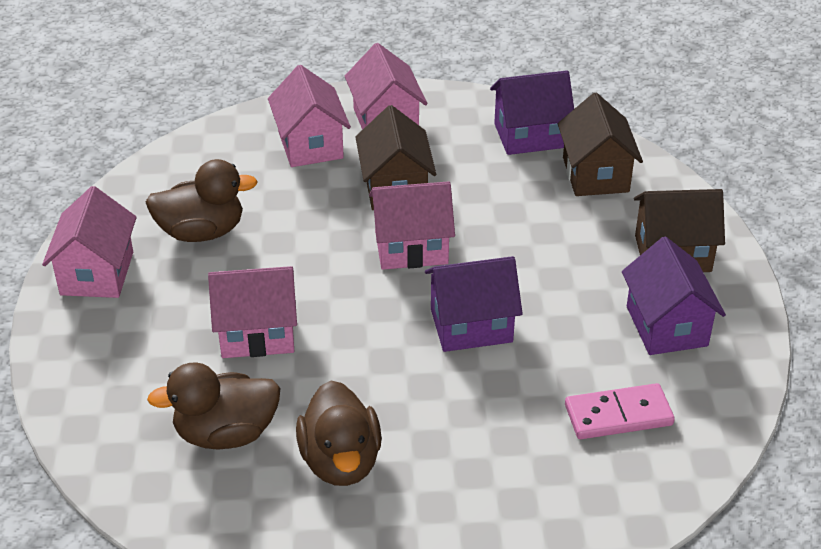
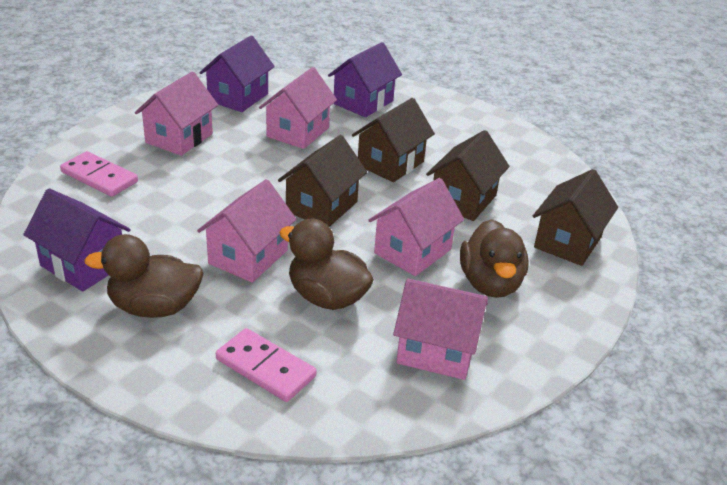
brown house: [355,105,436,210] [558,93,643,196] [634,189,725,272] = 3 -> [278,135,367,227] [352,98,435,182] [426,130,510,221] [533,169,618,266] = 4
pink domino: [565,383,675,439] = 1 -> [60,151,138,197] [216,328,316,402] = 2

